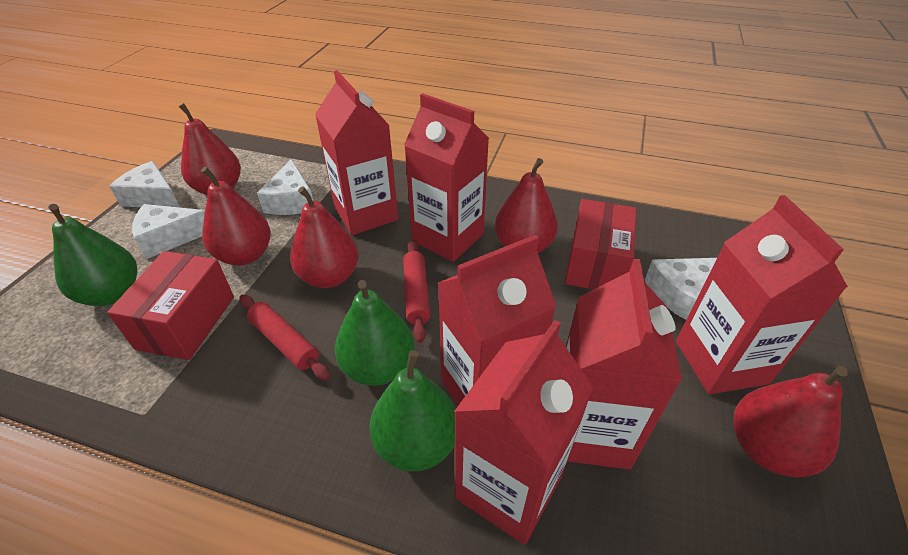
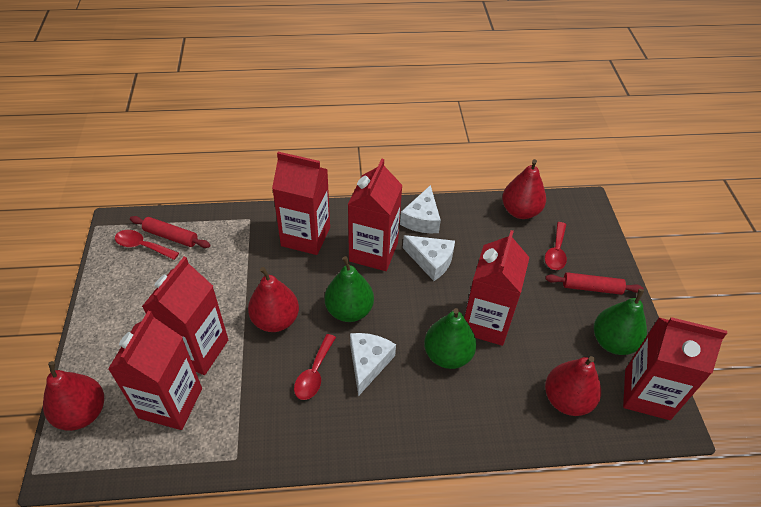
red box: [107,251,234,360] [565,199,637,290] = 2 -> none = 0
red pear: [179,103,241,195] [201,166,271,266] [290,186,359,288] [495,158,558,253] [733,366,849,477] = 5 -> [43,361,104,431] [248,267,299,332] [502,159,546,219] [545,356,601,416] = 4
red spoon: none = 0 -> [115,230,179,260] [294,334,336,400] [545,222,567,270] = 3
white cheese: [109,161,180,207] [132,204,205,259] [257,159,313,215] [645,258,717,320] = 4 -> [350,333,396,396] [400,185,441,233] [403,235,455,281] = 3

